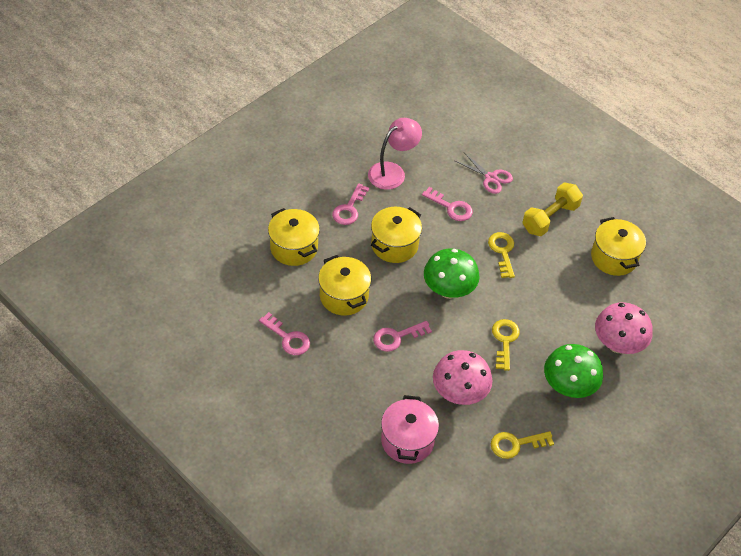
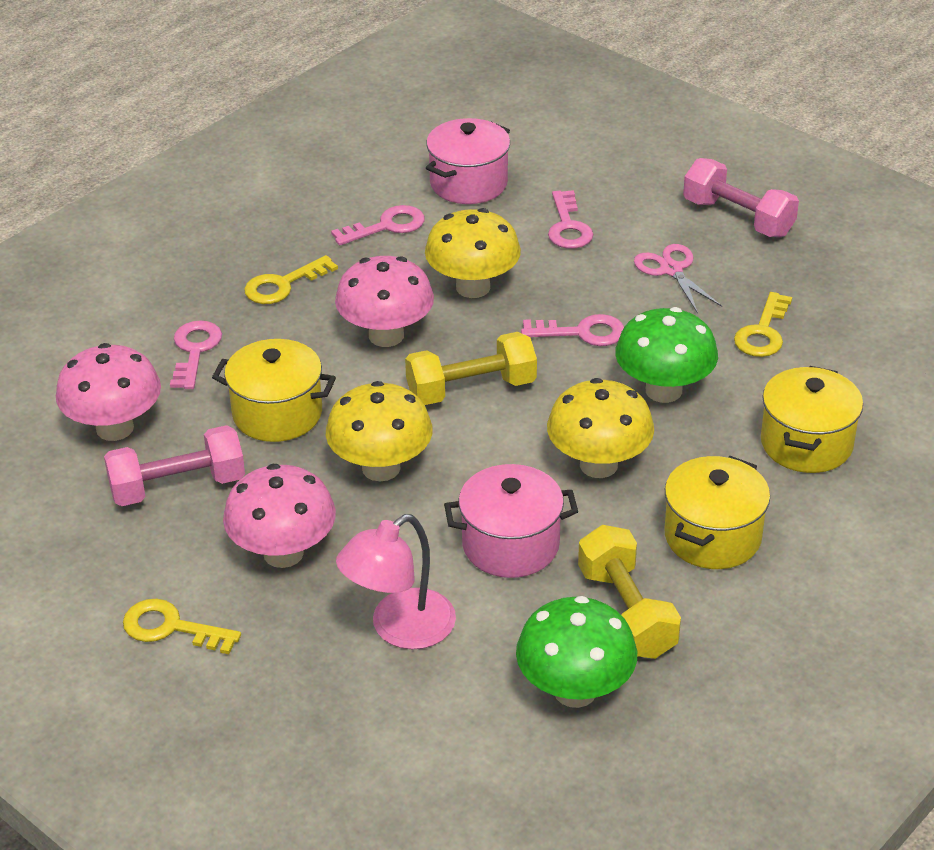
pink dumbbell: none = 0 -> [104,425,245,506] [683,158,799,237] = 2
pink mushroom: [433,350,492,405] [595,302,653,354] = 2 -> [56,343,161,441] [223,464,336,568] [335,256,434,347] = 3
pink pot: [381,395,439,464] = 1 -> [426,118,510,204] [444,464,578,578] = 2
yellow dumbbell: [522,183,583,236] = 1 -> [405,332,537,405] [578,525,681,659] = 2
yellow mushroom: none = 0 -> [326,381,433,481] [425,208,521,298] [547,378,654,478] = 3
yellow pot: [268,208,320,266] [318,255,371,316] [371,207,422,263] [591,217,646,276] = 4 -> [212,339,336,442] [664,456,770,569] [761,366,863,473] = 3

